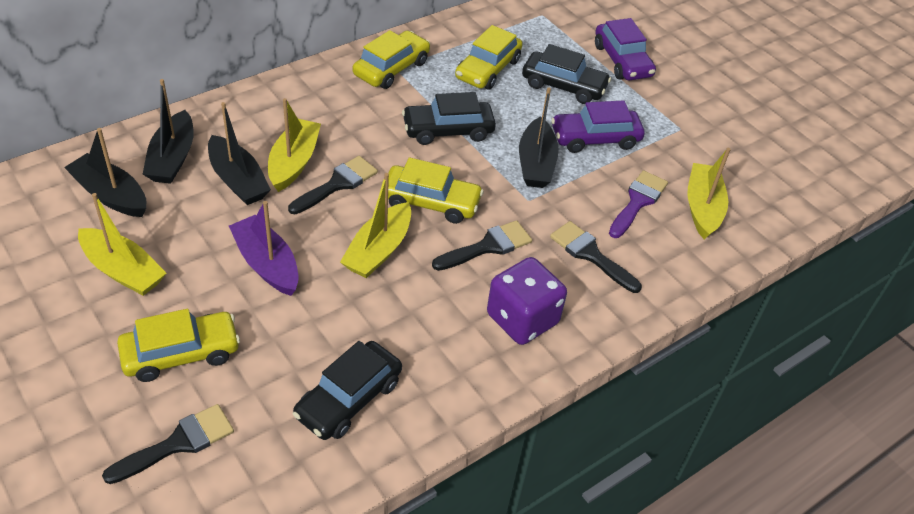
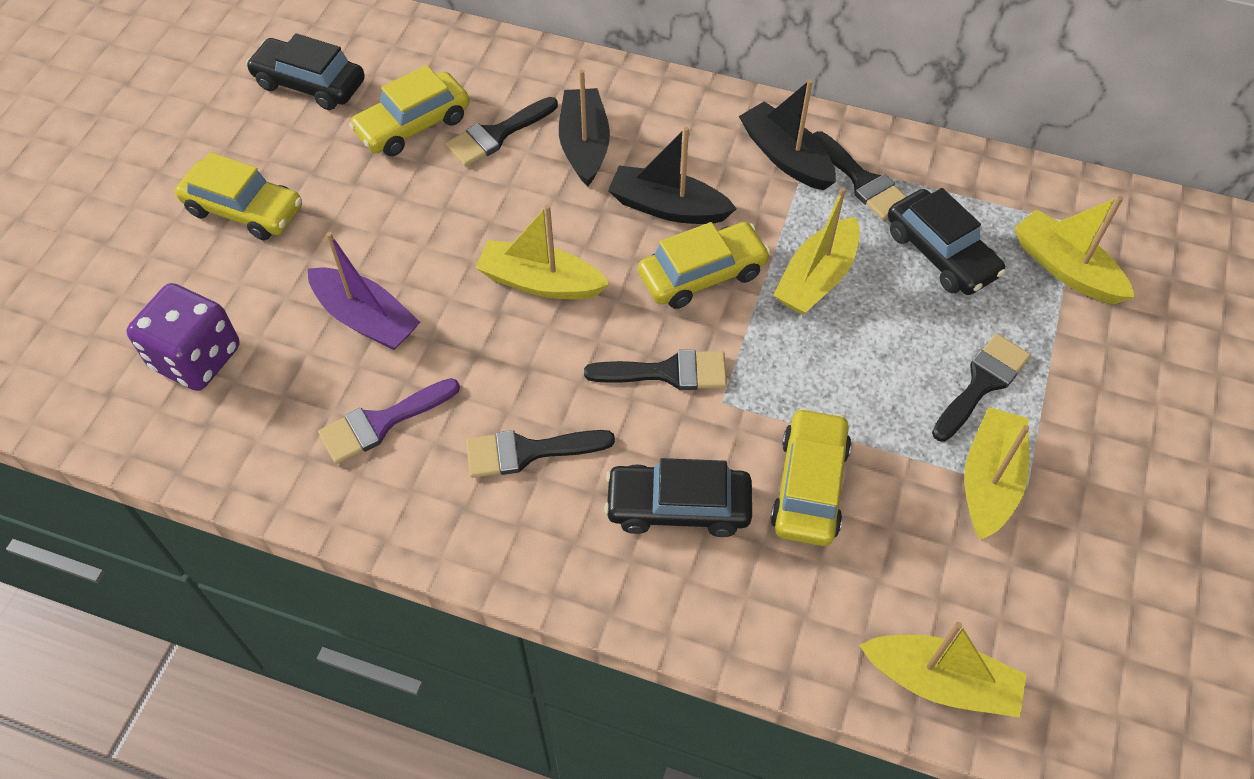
black boat: [64,128,146,217] [143,79,194,184] [208,102,271,205] [519,87,559,188] = 4 -> [559,69,610,187] [608,127,737,224] [739,80,836,190] = 3
black brush: [102,404,234,484] [288,156,378,214] [432,220,532,271] [550,221,642,293] = 4 -> [446,97,558,167] [466,430,615,478] [584,350,727,390] [813,131,907,220] [932,334,1031,441] = 5
purple car: [551,100,644,153] [595,18,656,80] = 2 -> none = 0
yellow boat: [78,193,167,296] [268,98,321,192] [340,173,411,278] [687,148,731,240] = 4 -> [476,205,610,299] [773,187,860,315] [859,622,1027,717] [964,407,1029,539] [1014,196,1135,304] = 5

